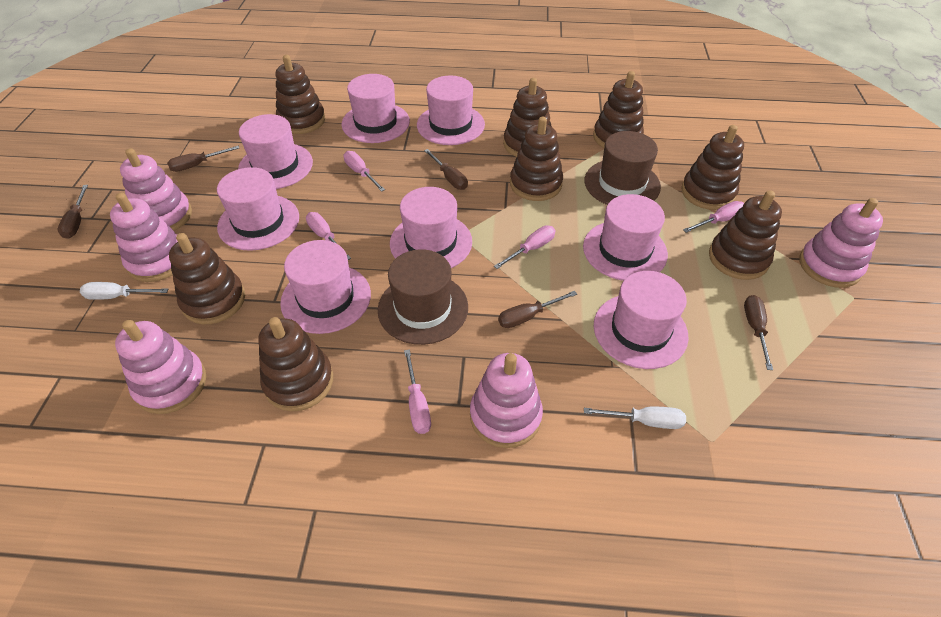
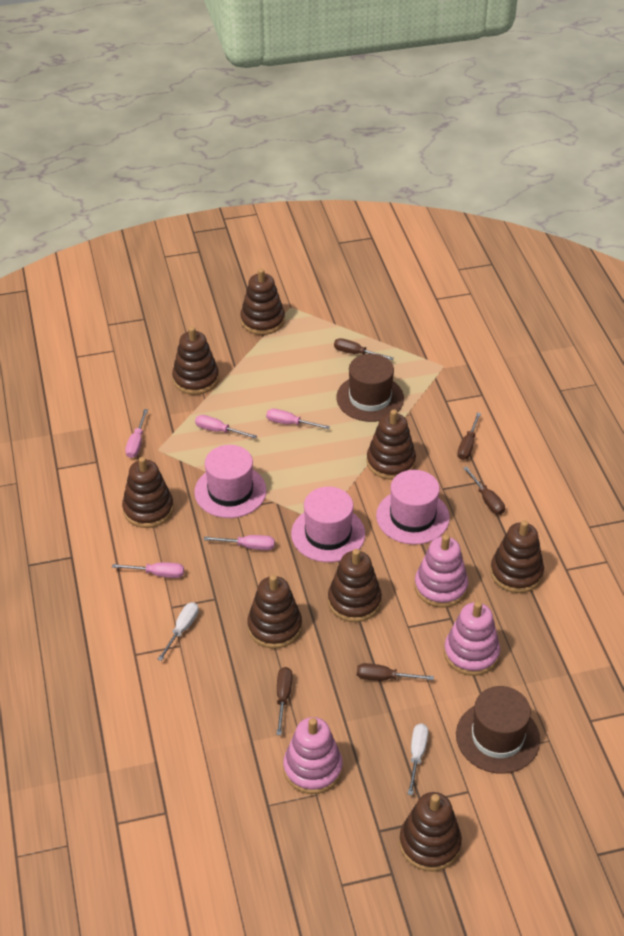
pink hat: [217,167,299,251] [238,114,313,189] [280,240,371,334] [341,74,410,143] [390,187,472,268] [417,75,485,145] [583,194,668,281] [594,271,689,369] = 8 -> [194,445,267,518] [291,487,365,562] [376,470,450,545] = 3
pink stacking toy: [110,193,178,282] [115,320,206,414] [120,148,192,231] [470,353,543,448] [799,198,883,288] = 5 -> [283,717,343,794] [414,534,468,608] [444,601,500,676] = 3

